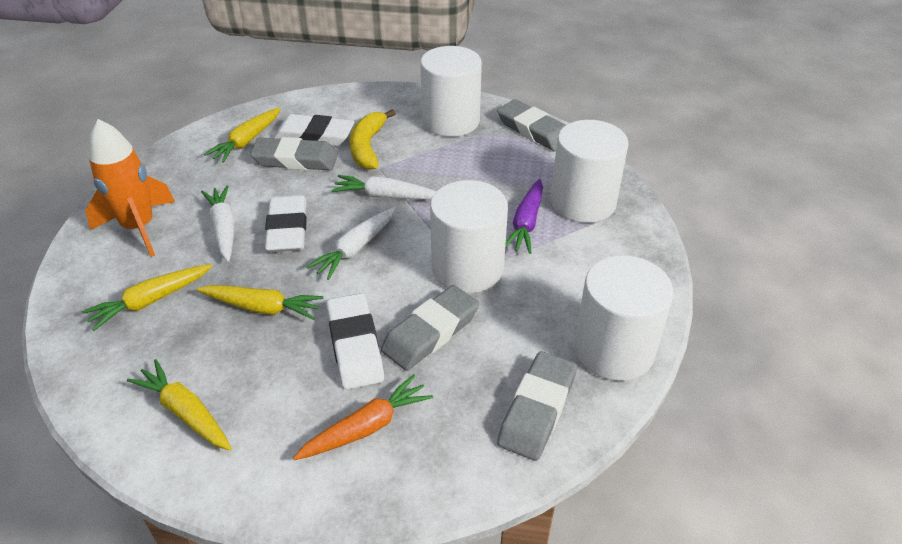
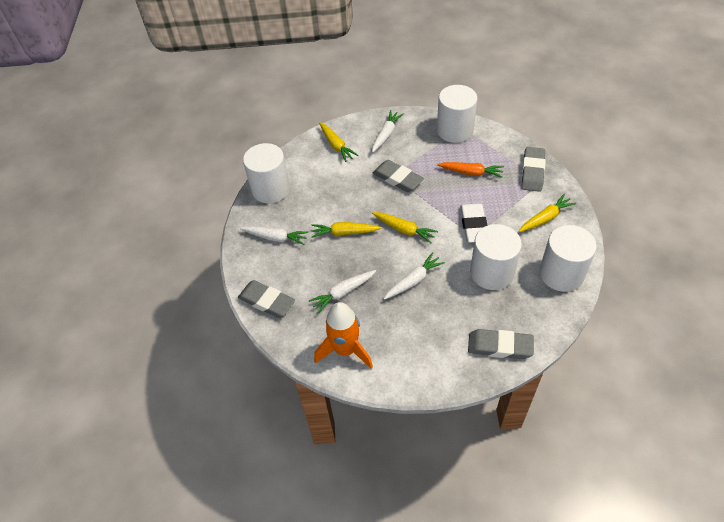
purple carrot: [505,179,543,254] = 1 -> none = 0
white carrot: [201,185,235,262] [306,207,396,280] [331,175,436,199] = 3 -> [240,226,309,245] [309,270,376,313] [372,110,404,153] [384,252,445,300] = 4
white eraser: [265,195,307,252] [273,114,355,146] [326,293,384,389] = 3 -> [460,203,488,243] = 1
yellow banana: [350,109,396,170] = 1 -> none = 0

